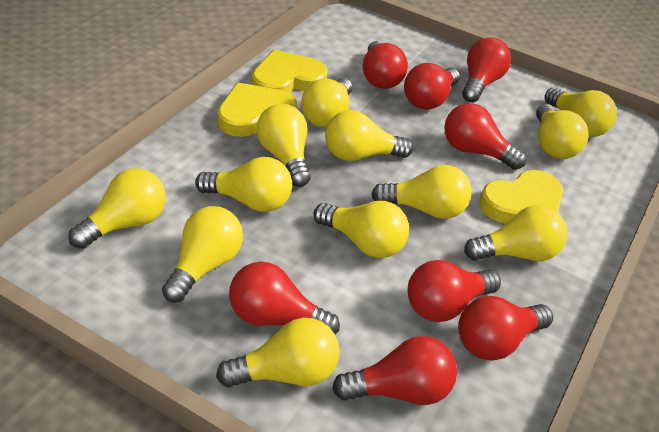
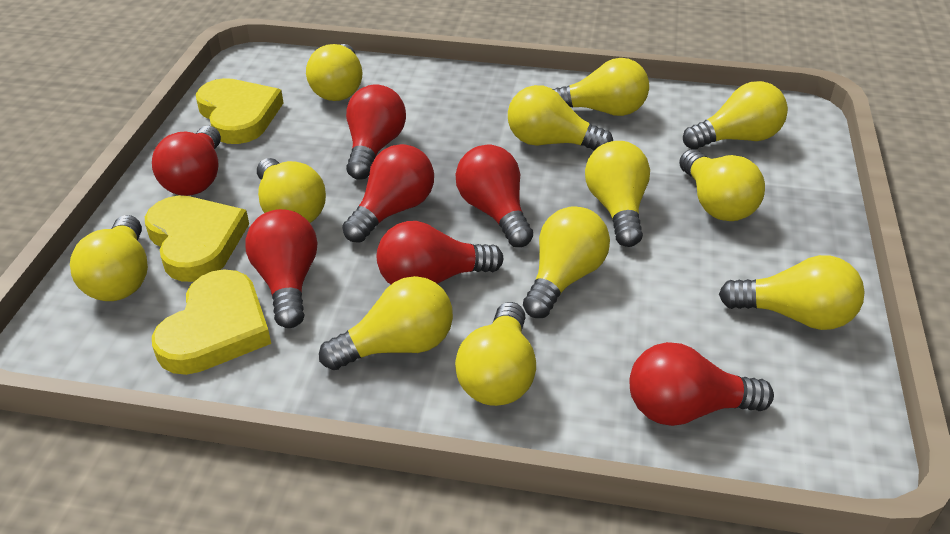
red light bulb: [229,262,340,334] [332,336,457,405] [363,41,408,89] [404,63,460,110] [408,260,501,322] [444,103,526,170] [458,296,553,361] [462,37,511,103] = 8 -> [152,126,221,196] [245,209,317,328] [342,144,434,243] [346,85,406,180] [377,221,504,284] [456,145,533,247] [629,342,774,426] = 7

